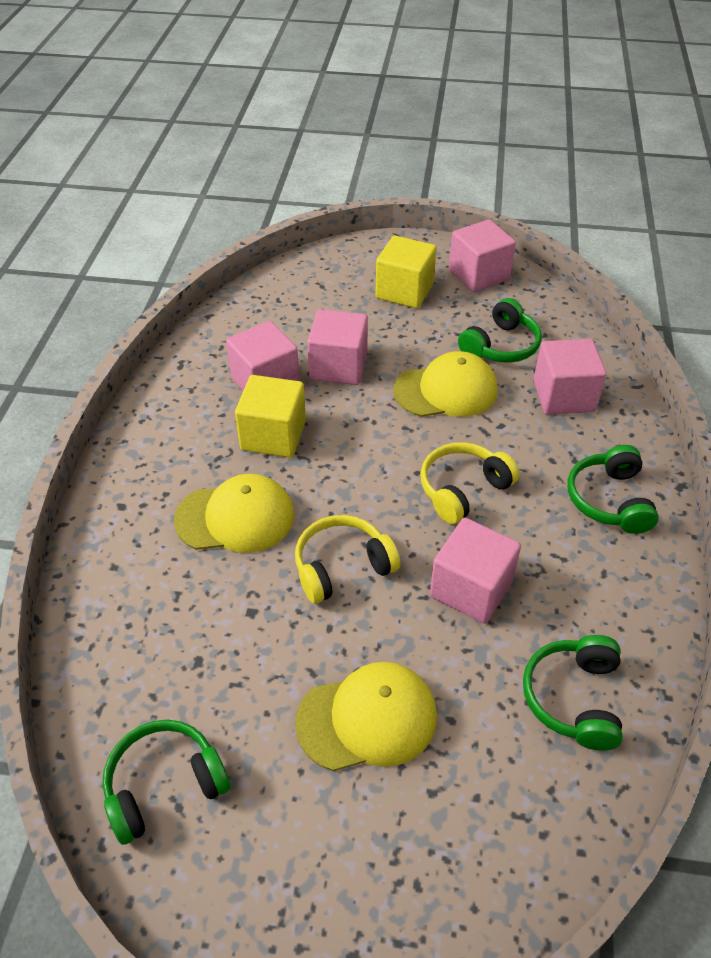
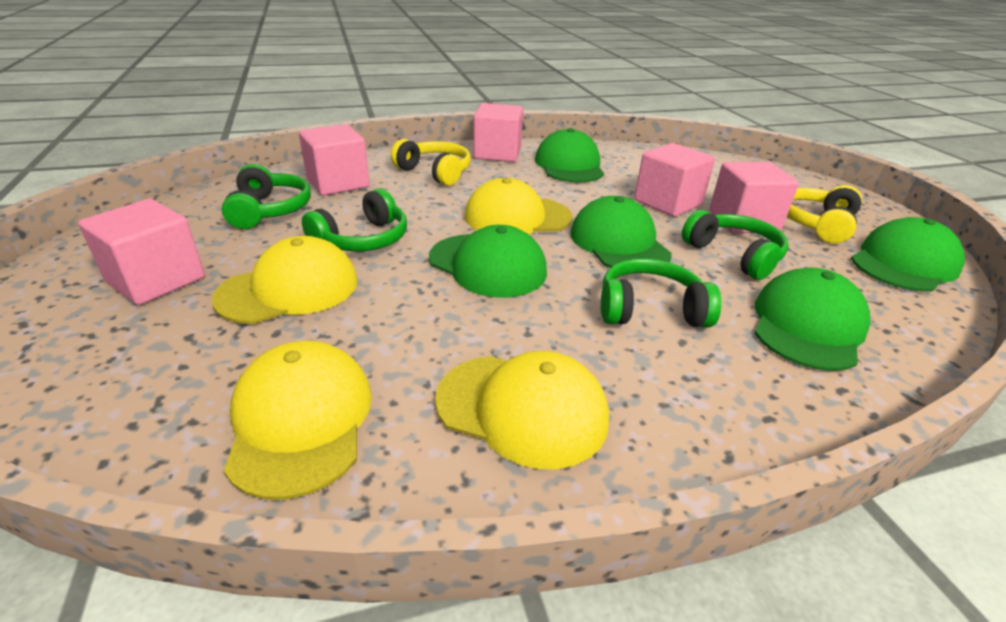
green cap: none = 0 -> [429,225,547,298] [535,128,604,183] [570,196,672,268] [755,268,871,371] [851,217,965,291] = 5
yellow cap: [174,474,294,553] [295,662,437,771] [394,351,497,417] = 3 -> [212,236,358,324] [224,341,372,500] [435,351,609,469] [465,178,573,234] = 4
yellow cube: [235,375,306,458] [375,235,437,308] = 2 -> none = 0

